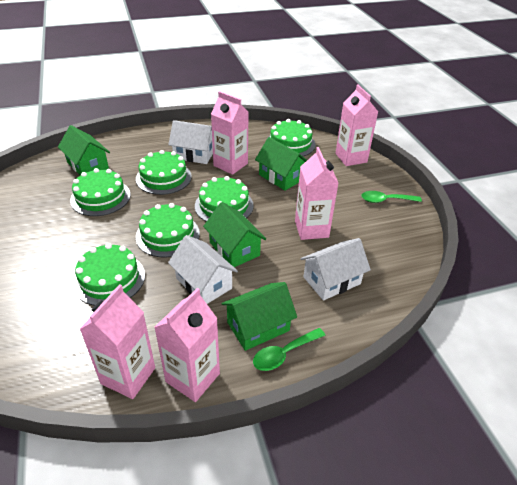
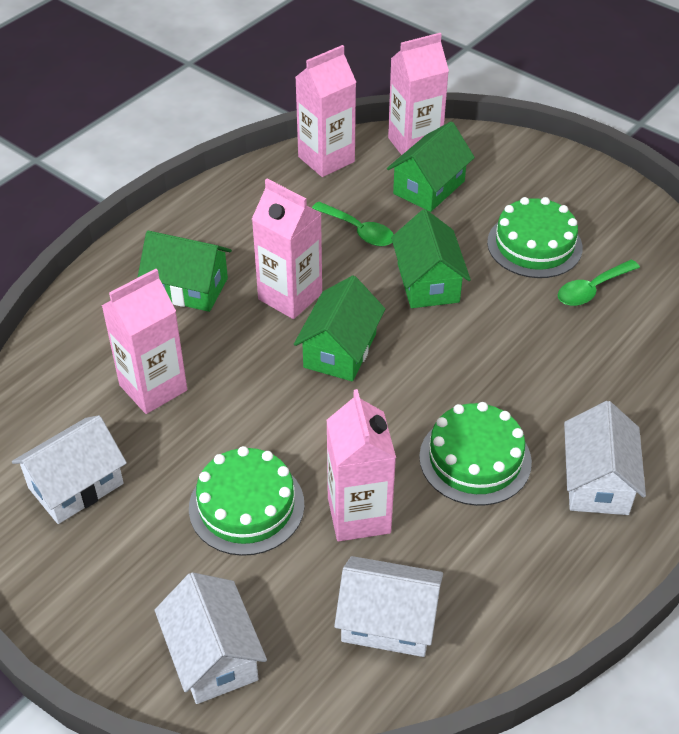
green cake: [70,168,131,216] [73,243,145,306] [136,150,192,195] [136,203,200,258] [195,176,254,222] [269,119,315,156] = 6 -> [189,446,305,556] [419,402,532,506] [487,197,583,278] = 3
white house: [168,120,213,164] [168,235,238,304] [300,238,371,301] = 3 -> [12,415,127,524] [155,572,267,704] [334,556,443,657] [564,401,646,515] = 4

